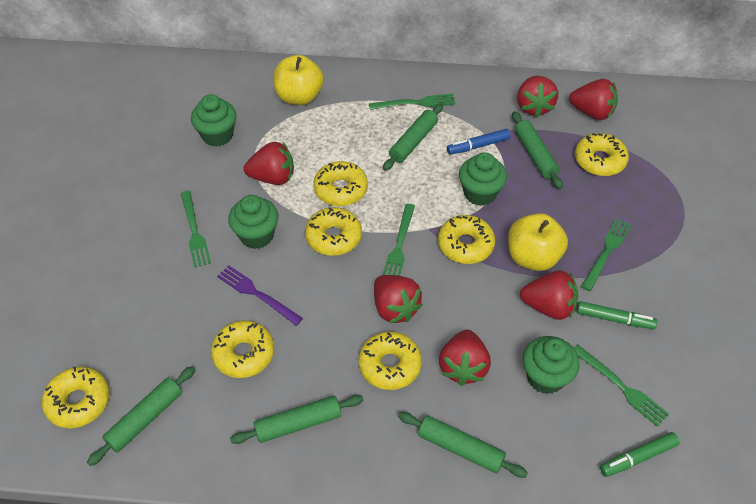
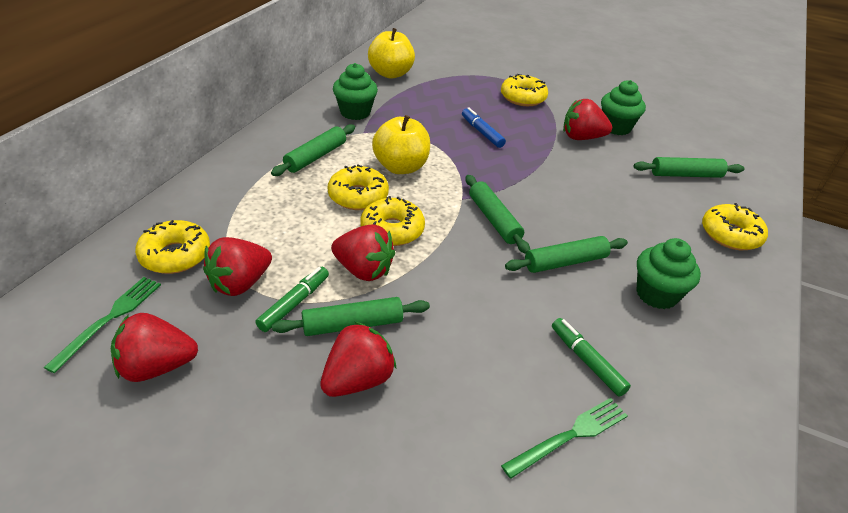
green cupcake: [191,94,236,147] [228,195,278,249] [459,152,507,206] [522,336,580,394] = 4 -> [333,63,378,120] [601,80,646,135] [636,238,701,309] = 3
green fork: [181,191,211,268] [369,94,455,110] [383,204,415,276] [574,345,669,427] [581,218,631,291] = 5 -> [44,277,161,373] [501,398,628,479] = 2
purple fork: [217,265,303,326] = 1 -> none = 0
red strawberry: [244,142,294,185] [374,275,423,324] [439,330,491,386] [517,76,558,117] [520,271,579,320] [569,79,618,120] = 6 -> [111,313,198,382] [203,237,272,296] [320,322,396,397] [331,224,395,281] [563,99,612,140] = 5
yellow donut: [42,367,110,428] [211,320,274,378] [305,207,362,256] [313,161,368,206] [358,331,422,390] [438,215,495,264] [575,133,629,176] = 7 -> [135,220,210,274] [328,165,389,210] [360,196,425,246] [501,74,548,106] [702,203,768,250] = 5

